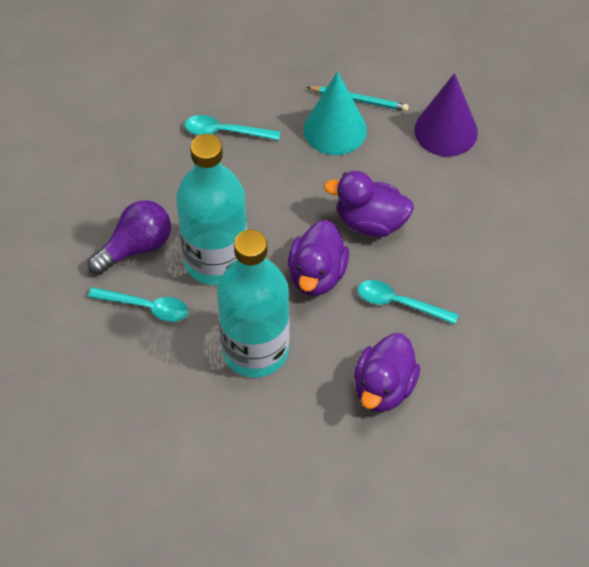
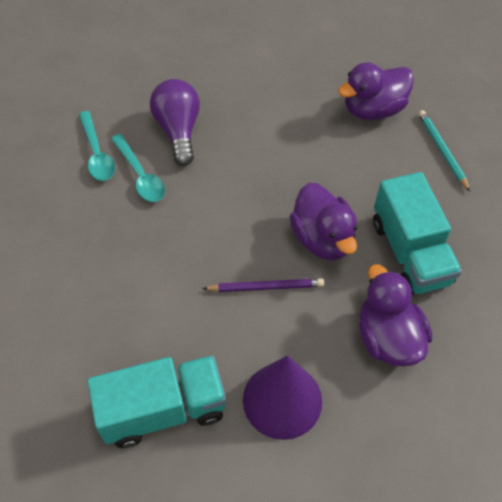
purple pencil: none = 0 -> [202,278,324,292] = 1
turquoise bottle: [176,134,247,285] [217,230,290,378] = 2 -> none = 0
turquoise cone: [304,72,367,155] = 1 -> none = 0
turquoise spoon: [88,287,188,322] [185,115,281,140] [358,280,459,324] = 3 -> [79,111,115,181] [111,134,165,202] = 2
turquoise truck: none = 0 -> [87,355,227,448] [373,172,462,295] = 2

